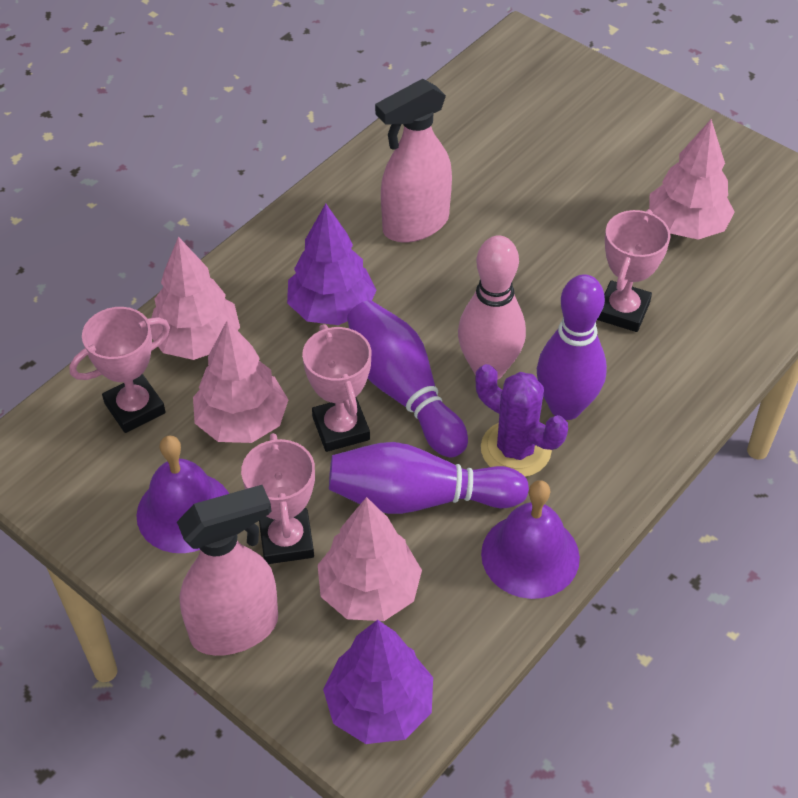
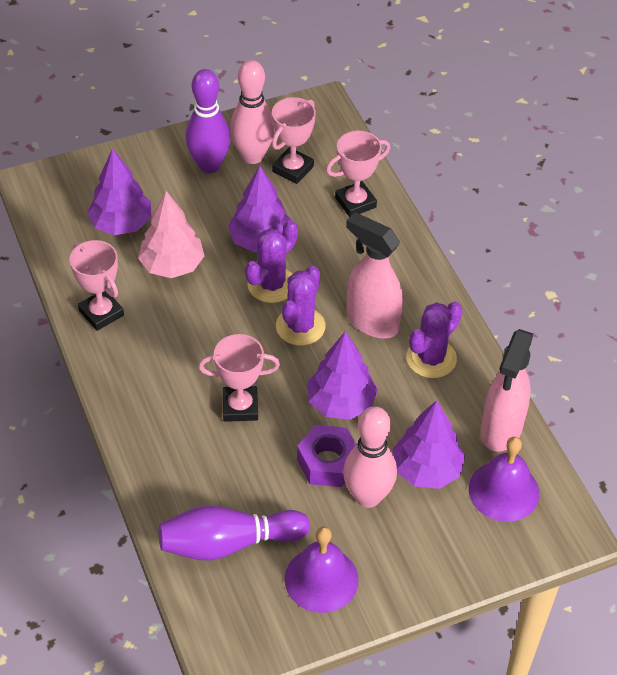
pink bowling pin: [458,235,526,380] = 1 -> [230,60,275,164] [343,406,397,508] = 2
pink tree: [150,237,240,360] [193,320,288,443] [318,497,422,621] [649,119,735,240] = 4 -> [138,191,205,278] = 1
purple bowling pin: [329,442,529,514] [347,300,468,457] [537,274,607,420] = 3 -> [159,506,310,561] [185,69,231,173] = 2
purple cactus: [476,364,568,477] = 1 -> [245,220,298,303] [276,265,326,346] [406,301,462,378] = 3
purple nut: none = 0 -> [297,425,356,487] = 1
purple tree: [287,203,377,325] [323,620,433,744] = 2 -> [87,148,151,235] [228,166,292,252] [308,331,378,420] [392,400,465,489] = 4

